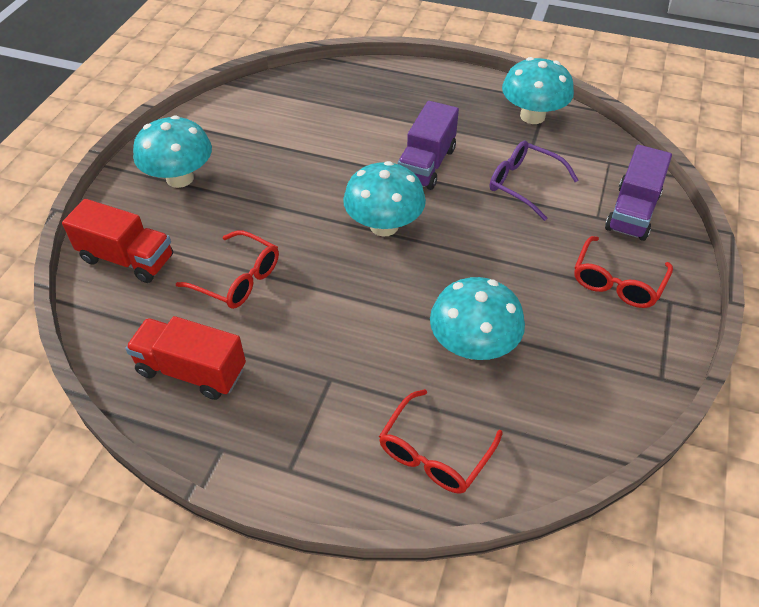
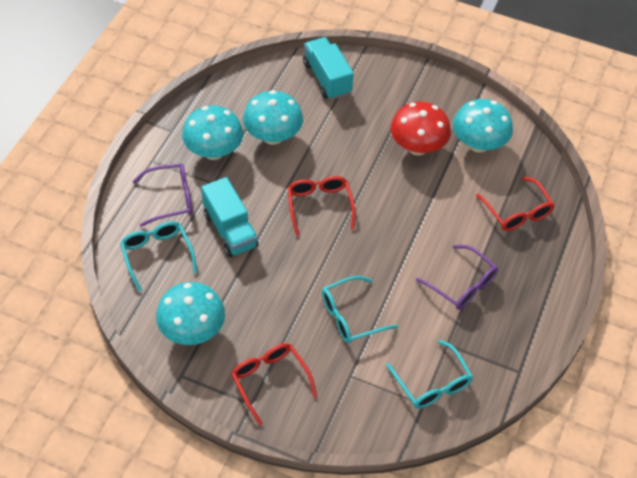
purple glasses: [490,140,579,221] = 1 -> [132,164,192,227] [416,245,498,310] = 2
purple truck: [398,101,459,190] [605,145,672,241] = 2 -> none = 0
red mushroom: none = 0 -> [391,102,451,156] = 1
red truck: [62,199,173,283] [125,316,246,400] = 2 -> none = 0
turquoise glasses: none = 0 -> [120,221,197,292] [322,276,398,343] [386,340,473,409] = 3
turquoise truck: none = 0 -> [201,177,259,257] [303,37,354,100] = 2

